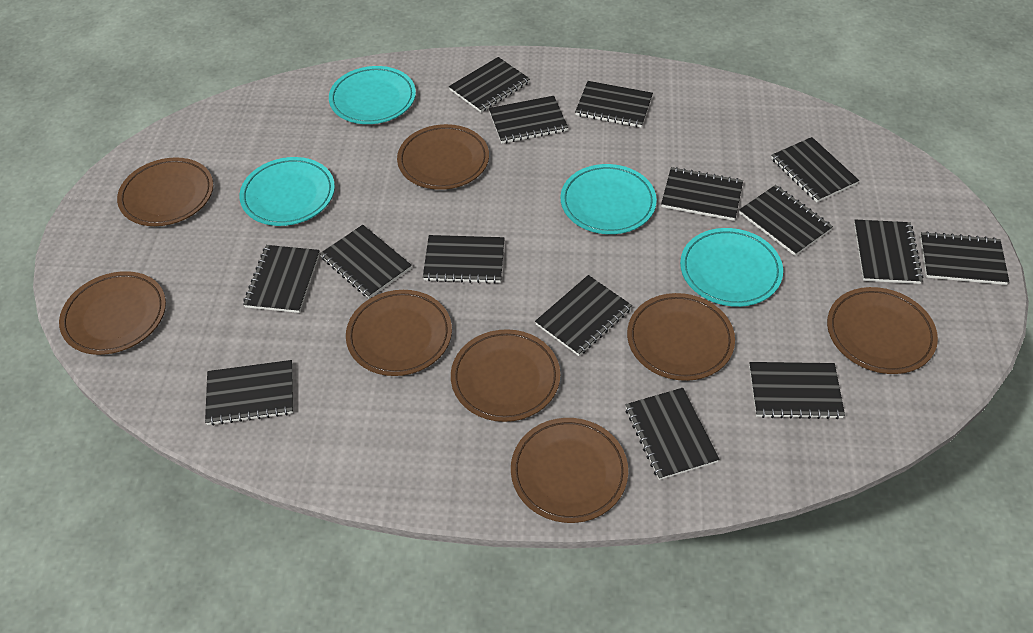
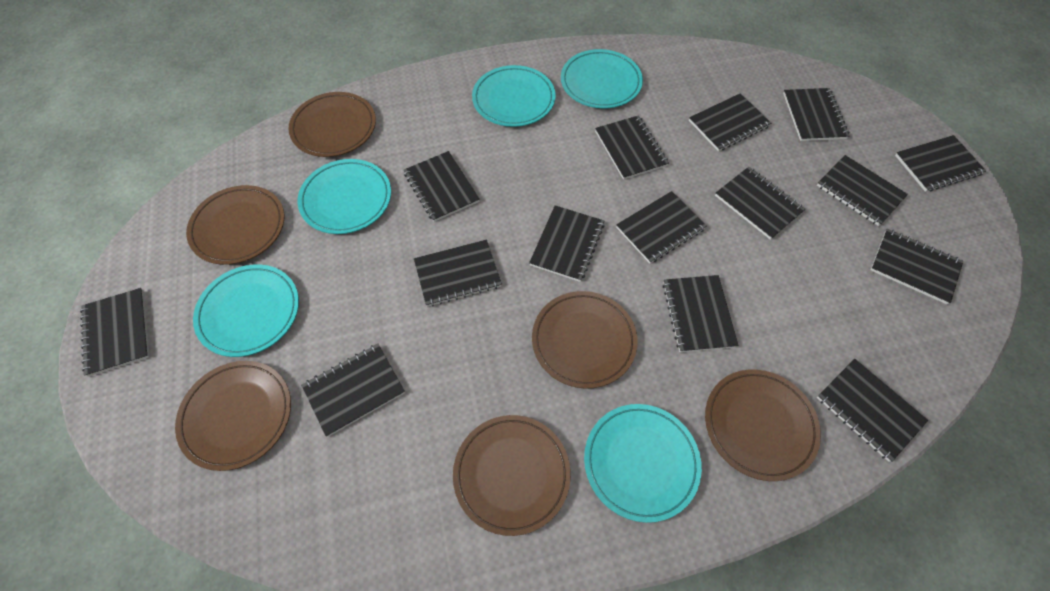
brown plate: [59,271,166,355] [117,157,213,226] [346,290,452,376] [397,124,489,190] [451,329,560,422] [511,418,628,523] [627,293,735,381] [827,287,938,374] = 8 -> [175,361,291,471] [186,185,284,265] [288,92,376,157] [453,415,571,536] [532,291,638,389] [705,369,821,481] = 6
turquoise plate: [239,157,335,226] [329,66,416,124] [561,164,657,234] [680,228,783,307] = 4 -> [193,265,299,357] [297,159,391,234] [472,65,556,127] [561,49,643,108] [584,404,702,523] = 5

